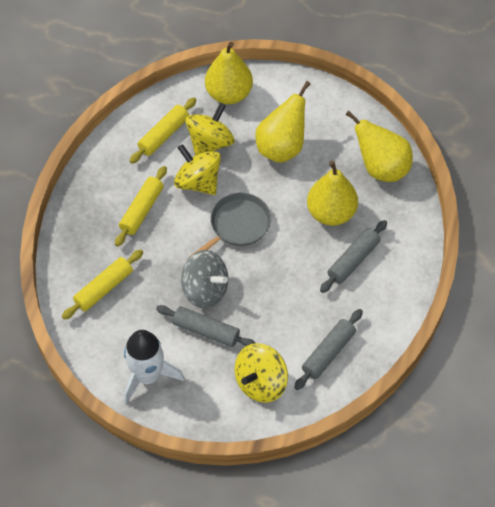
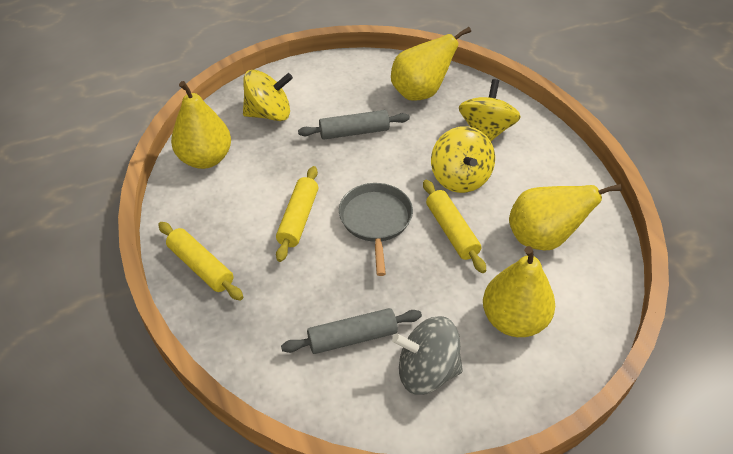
grey rolling pin: [156,305,256,347] [294,309,363,390] [320,220,387,293] = 3 -> [281,308,422,354] [298,110,410,139] = 2
white rocket: [124,330,185,404] = 1 -> none = 0

